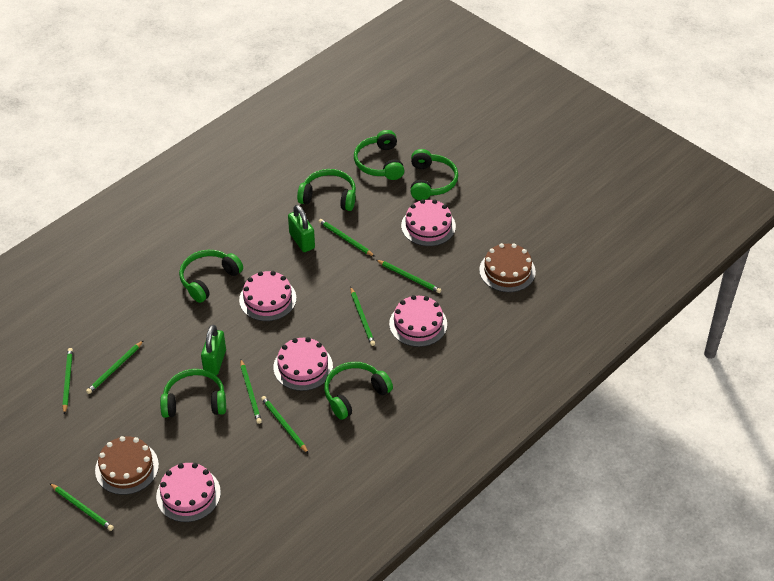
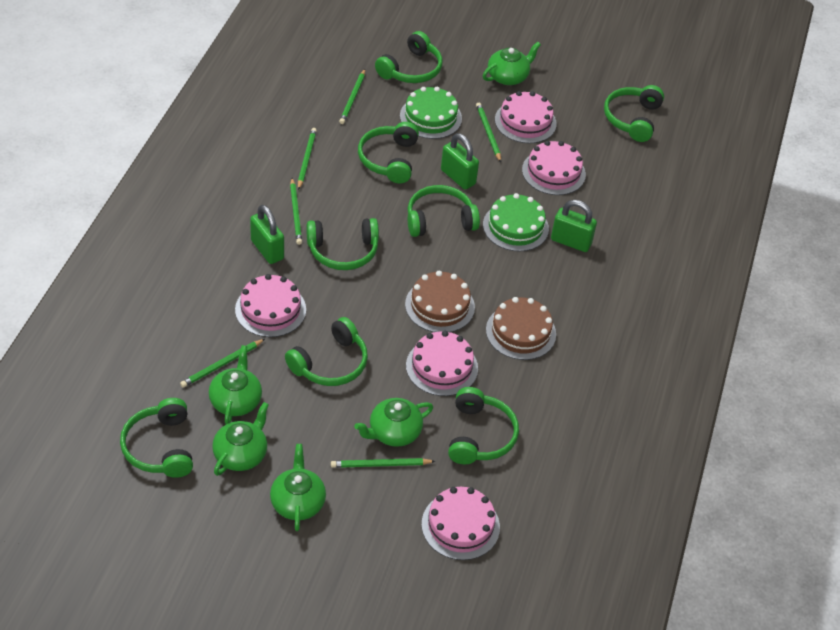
green cake: none = 0 -> [400,87,462,139] [483,193,549,251] = 2
green headphones: [160,369,226,418] [179,250,243,303] [297,169,356,211] [324,362,393,420] [354,130,404,180] [411,149,458,200] = 6 -> [120,398,193,478] [285,317,368,386] [306,218,379,270] [358,122,419,184] [375,31,442,83] [407,185,480,237] [448,387,519,464] [604,85,664,142] = 8
green padlock: [201,325,226,375] [288,205,315,252] = 2 -> [250,205,284,264] [441,133,479,190] [551,200,597,252] = 3
green pencil: [49,483,114,531] [62,348,73,414] [86,340,144,394] [240,360,262,424] [261,396,309,454] [318,219,375,257] [351,287,375,346] [376,260,441,293] = 8 -> [180,339,265,387] [290,178,302,245] [298,128,317,190] [331,458,435,468] [339,69,365,124] [476,103,501,162] = 6
green teapot: none = 0 -> [209,345,262,424] [212,402,269,476] [270,444,326,531] [354,398,433,447] [483,42,541,85] = 5

